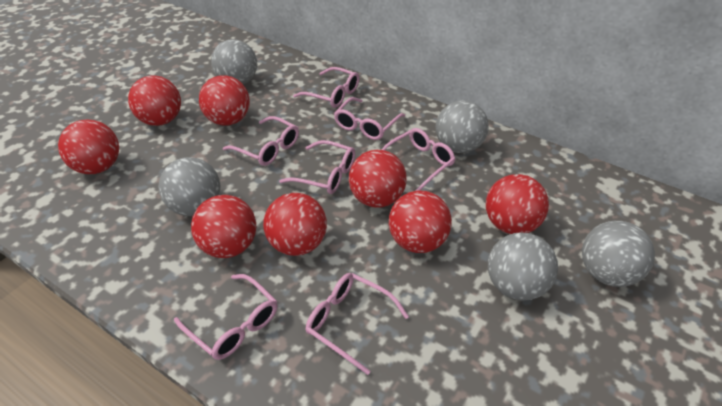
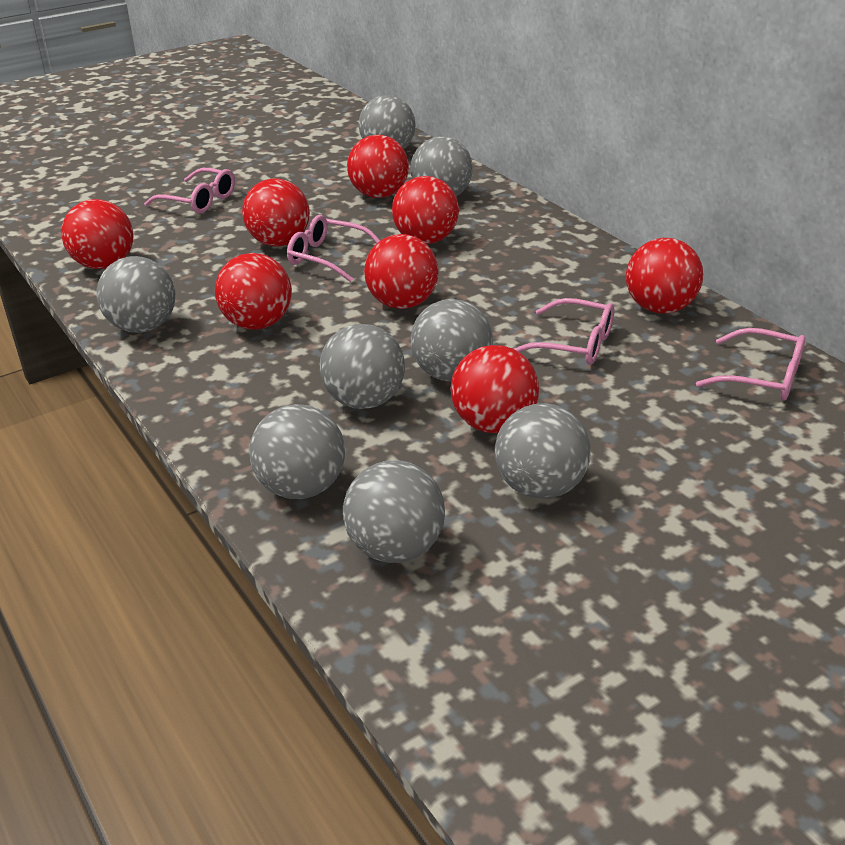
grey ball: [158,157,220,216] [211,39,257,84] [436,100,489,153] [488,232,558,300] [582,221,655,287] = 5 -> [96,256,175,333] [249,404,345,499] [320,324,405,409] [343,460,445,563] [359,95,416,149] [410,299,493,381] [411,136,473,196] [495,403,591,499] = 8
pink glasses: [174,274,277,360] [223,116,299,166] [279,140,355,194] [293,67,359,108] [306,273,409,375] [334,97,405,140] [381,128,455,191] = 7 -> [144,168,235,213] [287,215,380,282] [514,298,614,365] [696,328,805,401] = 4

